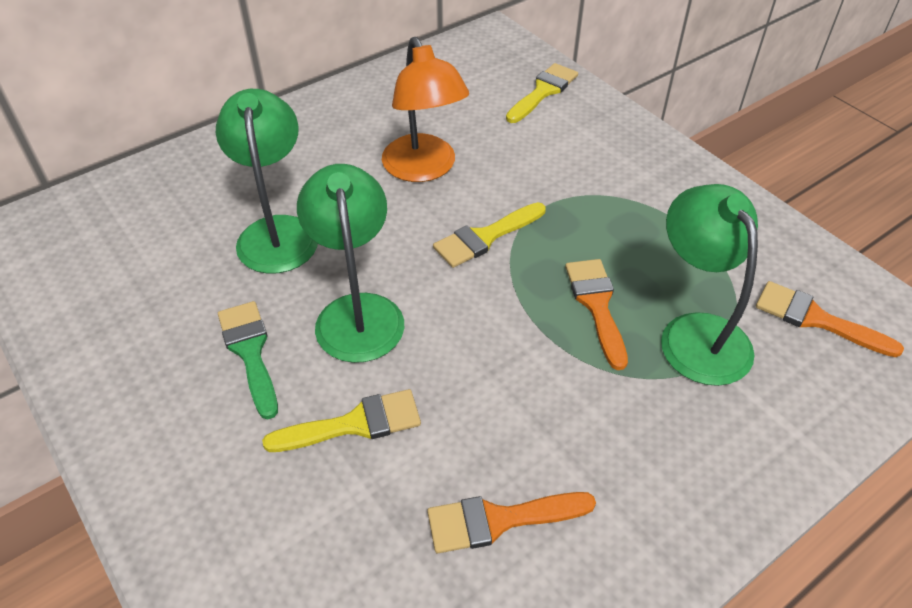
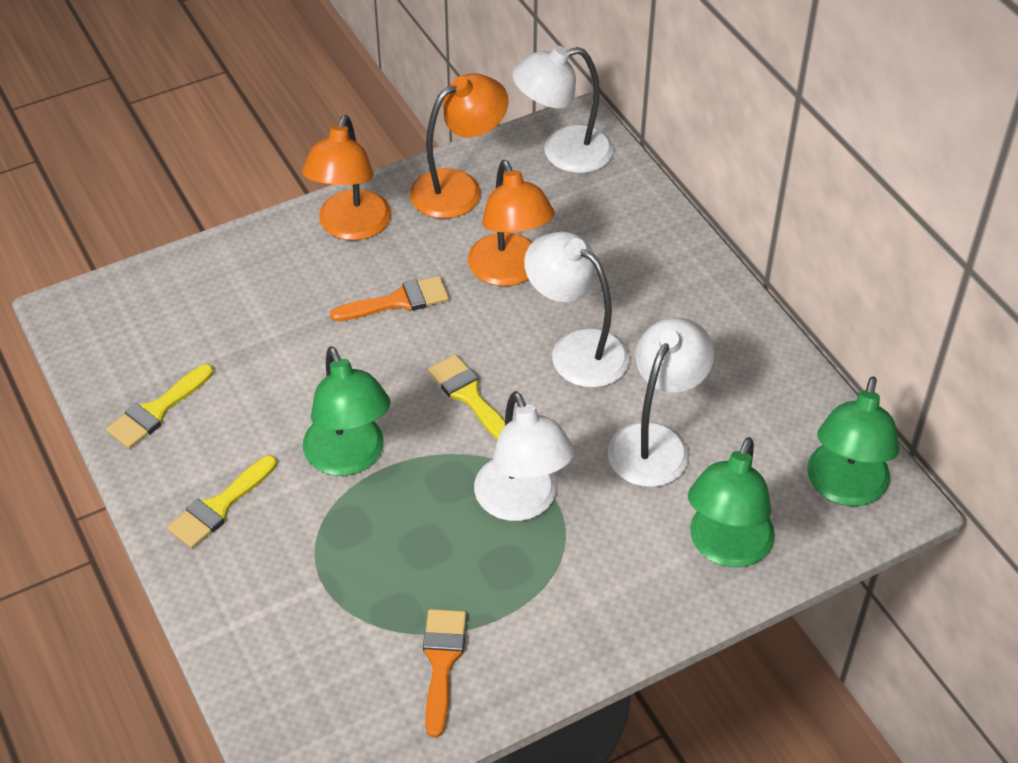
green brush: [218,301,278,419] = 1 -> none = 0
orange brush: [427,492,596,553] [565,259,628,370] [756,281,904,357] = 3 -> [330,276,449,321] [423,609,466,738] = 2
orange lamp: [382,37,469,182] = 1 -> [302,115,391,241] [410,73,508,219] [468,160,555,286] = 3
white lamp: none = 0 -> [474,391,575,521] [512,46,614,173] [524,232,630,388] [608,317,714,487] = 4

